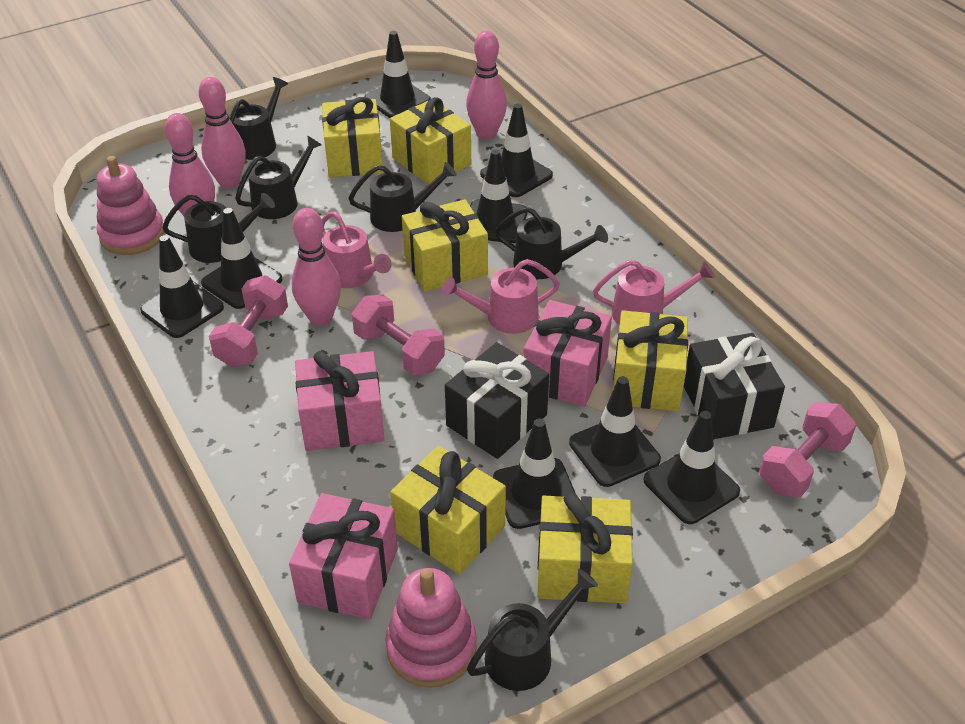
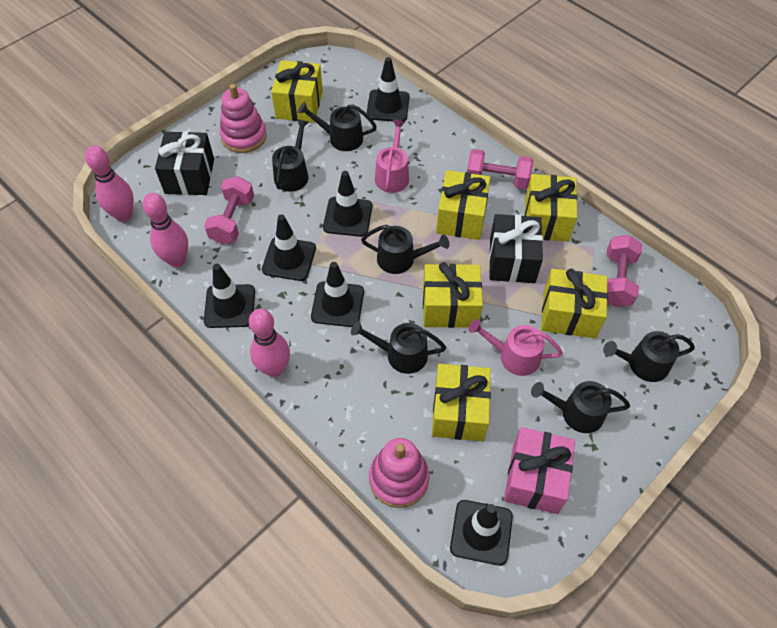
black traffic cone: [140,235,224,338] [201,208,282,309] [364,31,431,118] [470,150,528,243] [480,104,553,197] [493,418,576,529] [569,376,661,487] [643,411,740,524] = 8 -> [204,264,255,328] [262,214,316,281] [311,262,364,327] [323,171,372,237] [367,57,410,121] [450,500,513,566] = 6
pink bowling pin: [165,113,215,216] [199,77,246,189] [291,208,341,326] [466,31,507,140] = 4 -> [85,146,134,222] [143,193,188,267] [249,309,290,377] = 3
pink gift: [289,493,398,620] [295,351,385,451] [523,300,612,407] = 3 -> [504,427,575,514] = 1
pink watering can: [322,212,392,288] [442,259,560,334] [593,260,715,326] = 3 -> [375,120,409,193] [468,319,563,376] = 2

